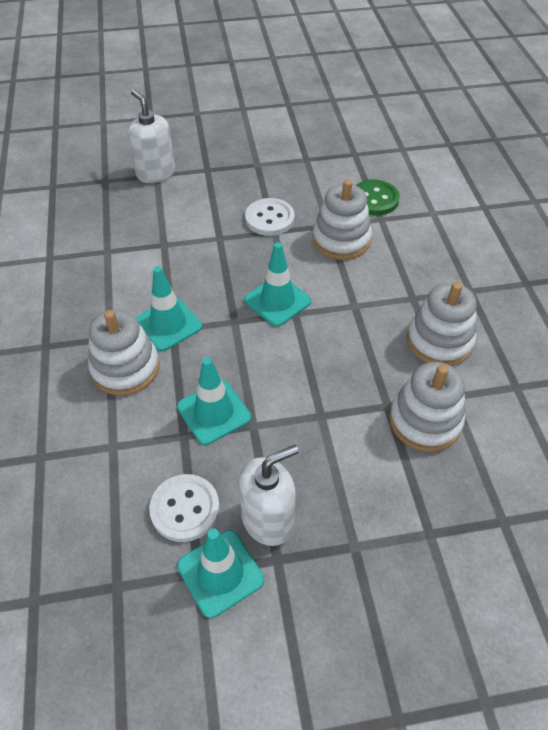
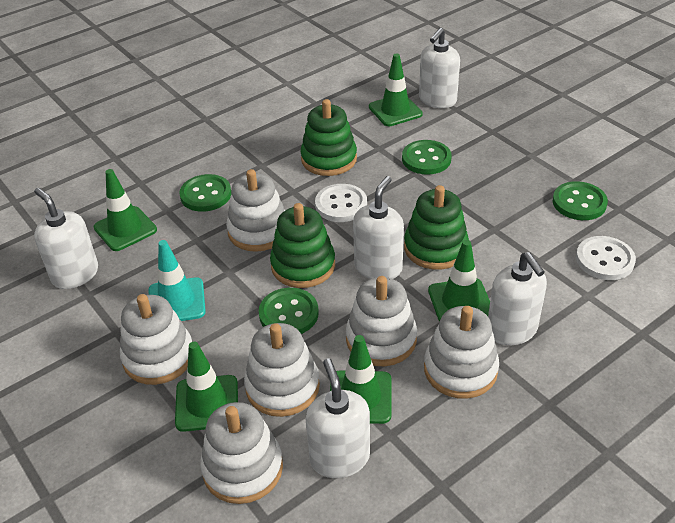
green button: [356,180,400,215] = 1 -> [180,174,231,212] [258,288,319,334] [402,140,451,175] [553,181,608,220] = 4
green stacking toy: none = 0 -> [270,203,335,288] [301,99,357,176] [404,185,469,270] = 3
green traffic cone: none = 0 -> [94,169,157,251] [175,342,238,432] [330,335,392,424] [369,53,423,126] [428,240,490,322] = 5
turquoise traffic cone: [135,266,202,351] [177,357,251,445] [177,528,264,618] [244,242,311,327] = 4 -> [149,240,206,321] = 1
white soap dispenser: [128,89,175,183] [239,445,299,546] = 2 -> [34,188,98,289] [306,358,370,478] [353,176,404,279] [419,28,460,108] [488,252,547,345] = 5
white stacking toy: [88,309,160,395] [313,179,372,260] [389,362,465,452] [407,282,477,366] = 4 -> [120,294,192,385] [200,402,283,504] [226,169,285,252] [244,323,320,417] [346,276,417,366] [424,306,499,399] = 6

